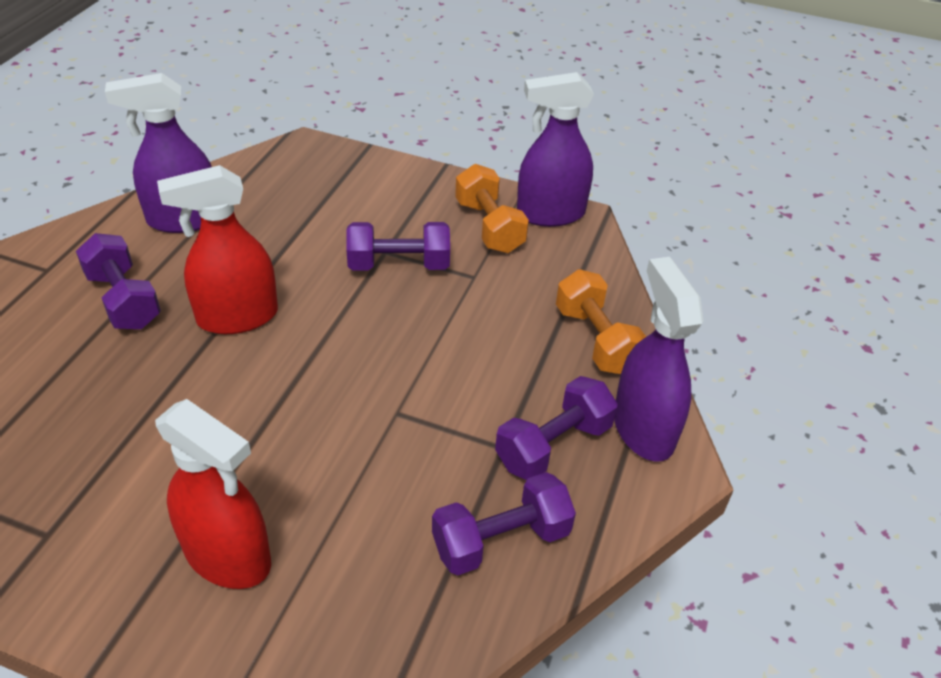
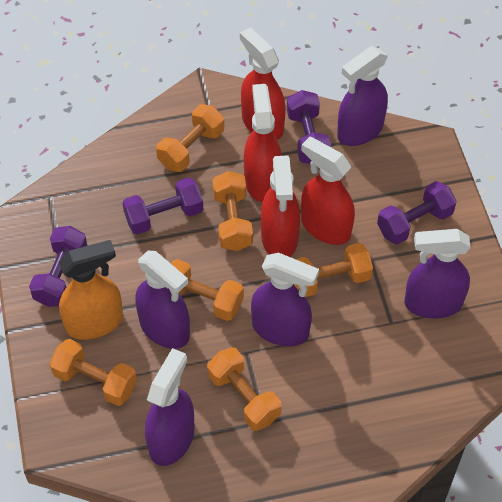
orange dumbbell: [455,164,529,253] [556,269,646,374] = 2 -> [50,339,137,406] [156,104,224,172] [171,259,244,321] [207,347,281,431] [212,171,253,251] [294,243,373,297] = 6
orange spray bottle: none = 0 -> [58,240,123,340] = 1
purple spray bottle: [105,73,212,233] [517,72,594,227] [614,257,703,461] = 3 -> [135,251,190,349] [145,348,194,466] [251,253,319,346] [337,46,388,146] [404,229,471,319] = 5
red spray bottle: [155,399,271,589] [157,165,278,334] = 2 -> [240,28,285,140] [244,84,282,202] [261,155,300,257] [301,137,355,245] = 4

